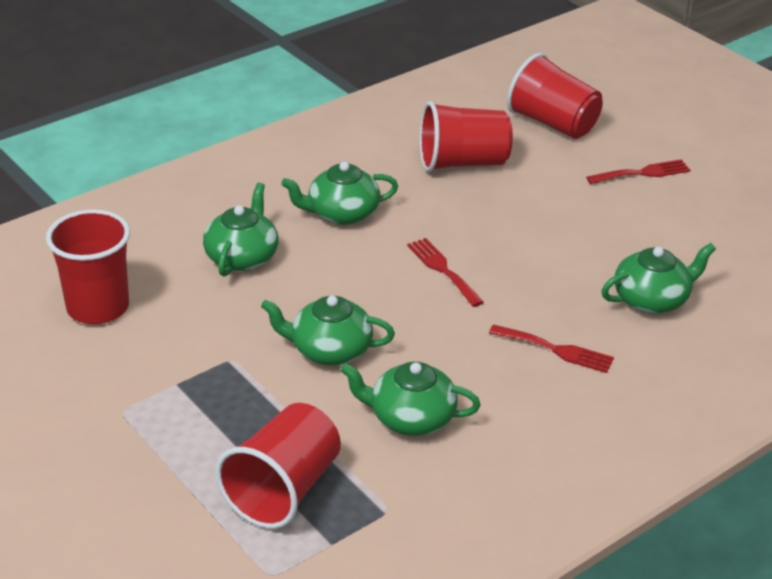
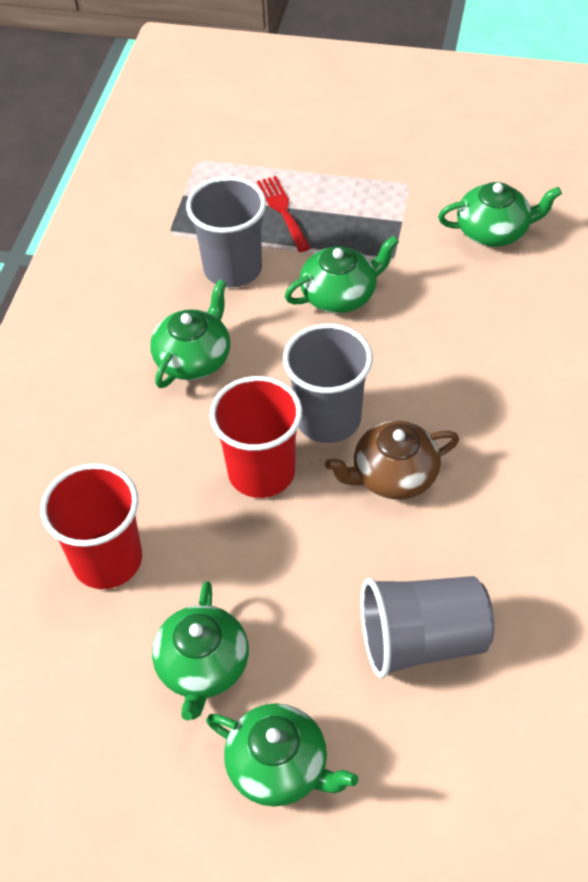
brown teapot: none = 0 -> [325,421,459,500] = 1
grey cup: none = 0 -> [186,176,266,287] [283,324,373,443] [361,576,495,678] = 3
red cup: [46,209,130,324] [216,403,341,529] [419,101,513,172] [507,53,603,139] = 4 -> [41,463,142,589] [210,376,302,498] = 2
red fork: [407,238,484,307] [489,324,614,373] [586,159,691,184] = 3 -> [257,176,311,252] = 1

